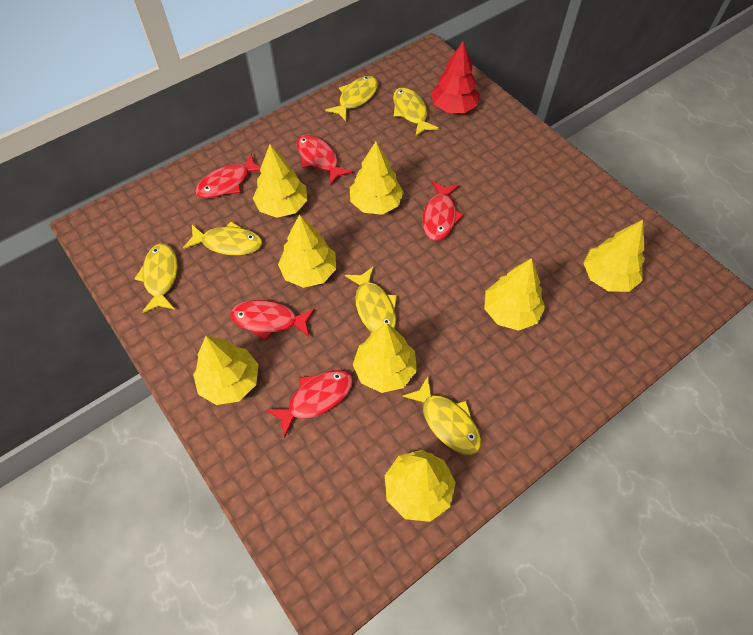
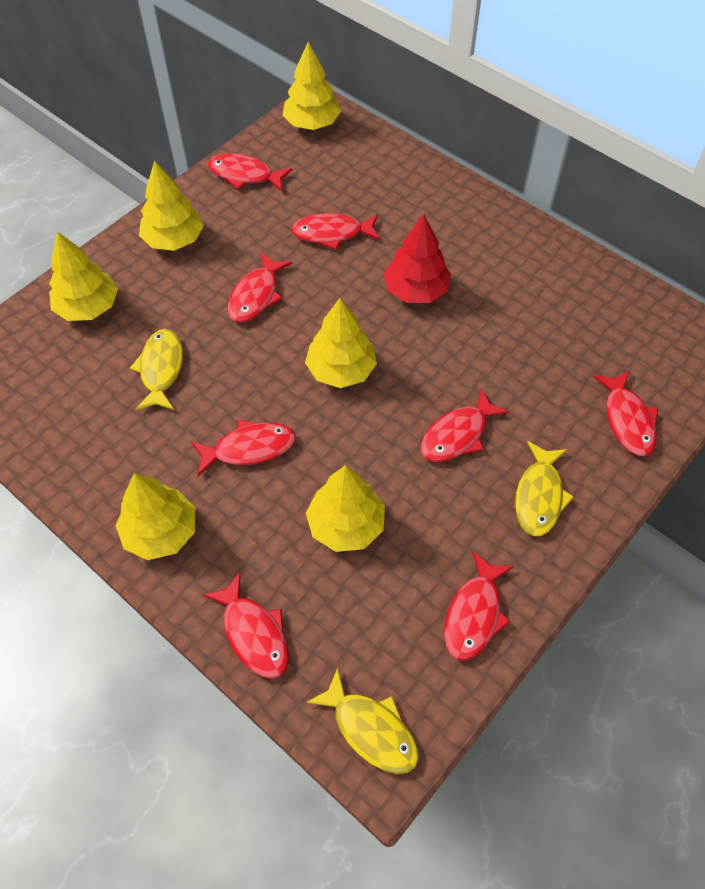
red fish: [195,154,261,199] [230,300,315,341] [267,370,353,438] [296,134,353,185] [422,181,464,241] = 5 -> [191,420,296,476] [203,572,289,679] [208,154,292,192] [228,252,292,323] [291,213,380,250] [421,389,509,462] [444,551,514,661] [593,370,658,456] = 8
yellow fish: [134,243,178,313] [183,221,262,256] [325,76,379,121] [345,266,397,332] [393,87,439,137] [402,377,481,455] = 6 -> [130,329,183,410] [306,667,418,774] [515,441,574,536] = 3
yellow tree: [193,336,258,405] [253,144,307,218] [278,214,336,288] [350,142,404,215] [353,323,417,393] [385,450,456,522] [484,258,545,331] [583,220,645,292] = 8 -> [49,231,118,321] [115,473,195,560] [139,161,204,251] [283,42,341,130] [305,298,377,388] [306,465,385,552] = 6

